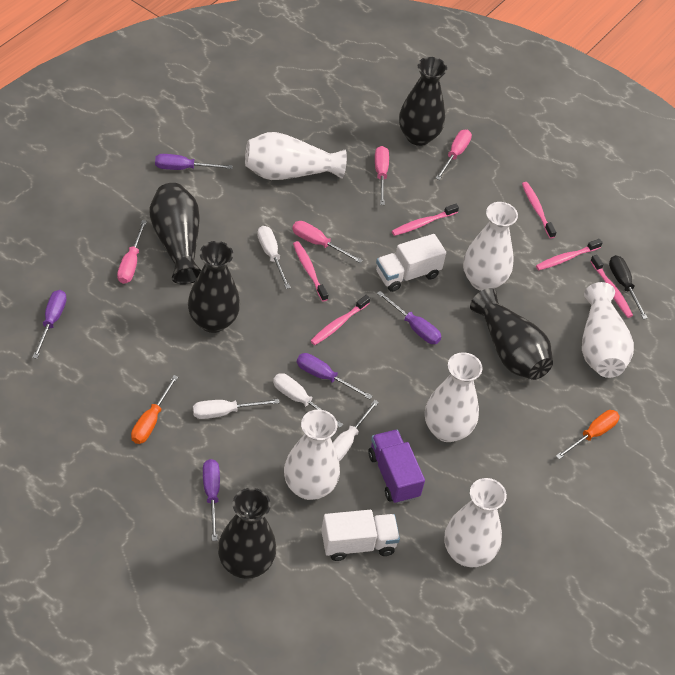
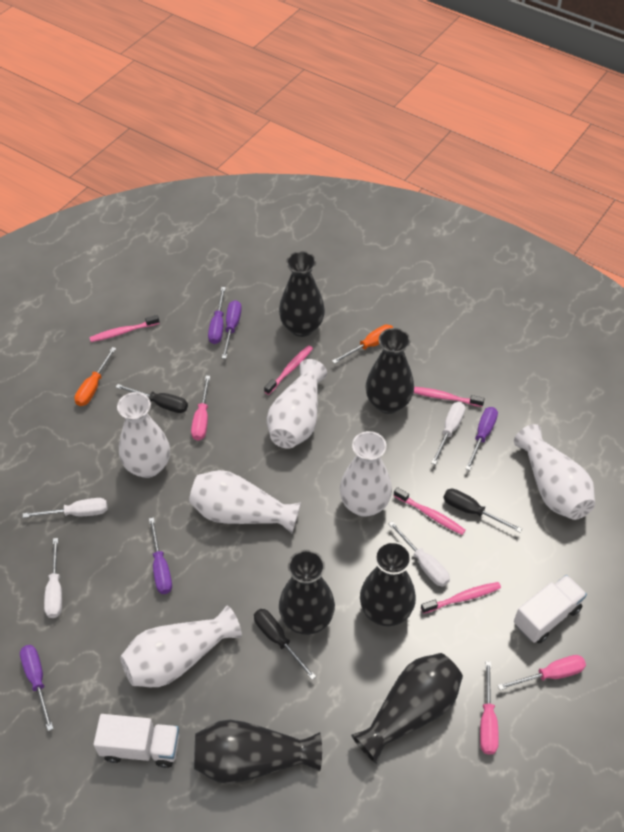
black screwdriver: [609,255,648,319] = 1 -> [116,384,188,413] [254,609,316,680] [443,489,522,533] = 3
black vase: [150,183,201,285] [188,241,240,333] [218,488,277,579] [399,57,447,146] [470,288,553,380] = 5 -> [194,720,322,784] [279,251,325,337] [279,550,335,635] [351,653,463,764] [360,541,416,626] [365,328,414,414] = 6
pink screwdriver: [117,220,147,284] [292,221,363,263] [375,146,389,205] [435,130,472,180] = 4 -> [191,376,210,441] [480,661,499,755] [498,655,586,690] = 3
pink toothbrush: [293,241,328,302] [311,295,370,345] [392,204,459,236] [522,182,557,239] [536,239,603,270] [590,255,633,318] = 6 -> [89,315,160,342] [264,345,313,395] [394,487,466,535] [414,387,485,407] [421,582,501,614] = 5
purple truck: [368,429,425,504] = 1 -> none = 0

